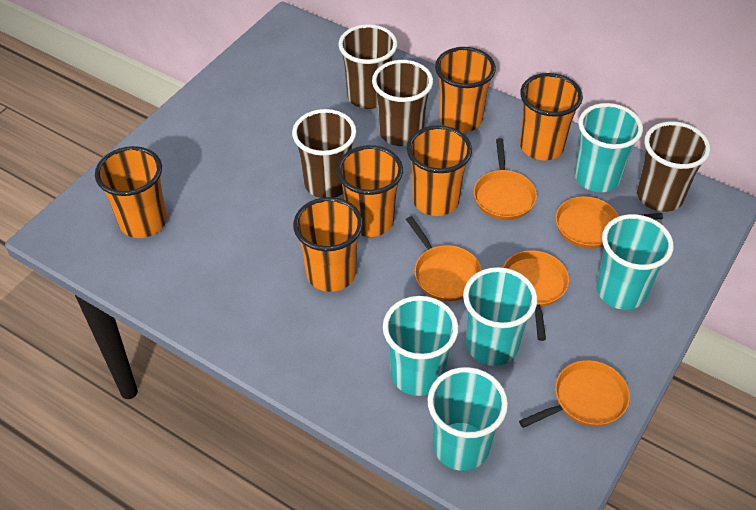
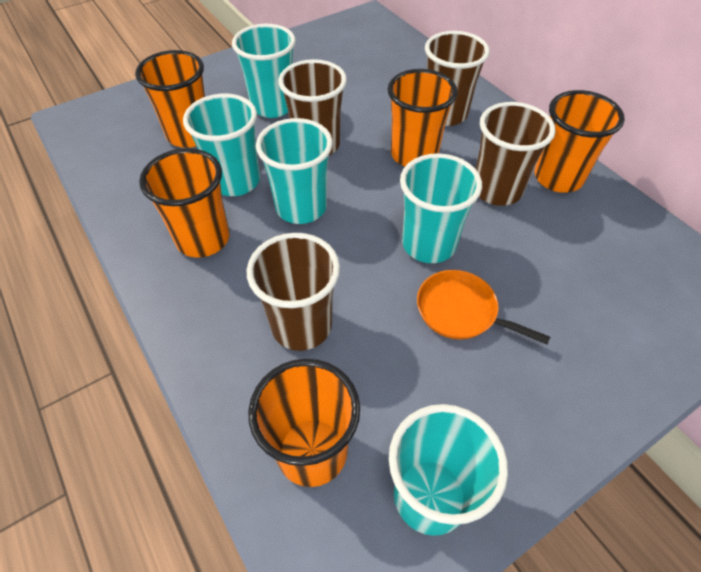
orange cup: [95,146,167,238] [293,197,363,292] [337,145,403,237] [407,125,472,216] [435,47,496,133] [520,73,583,160] = 6 -> [135,50,205,148] [139,148,230,258] [248,359,360,487] [387,69,458,167] [534,90,625,193] = 5
orange pan: [406,216,482,301] [474,138,537,220] [502,250,569,341] [519,360,630,428] [555,196,663,248] = 5 -> [417,270,550,344] = 1

